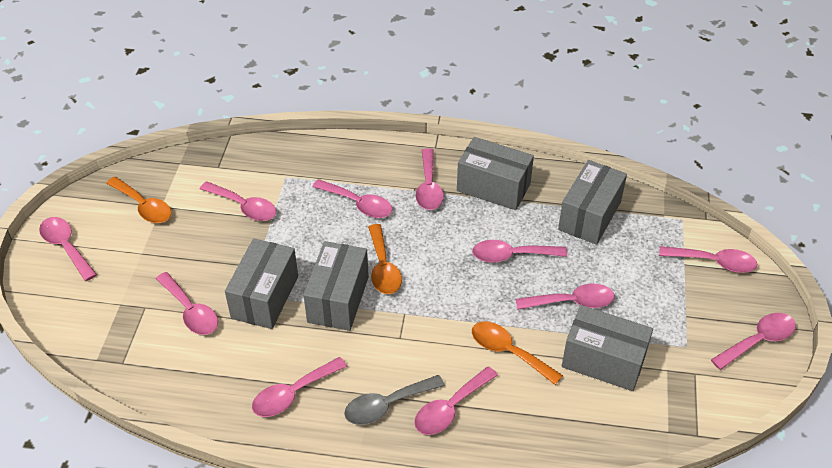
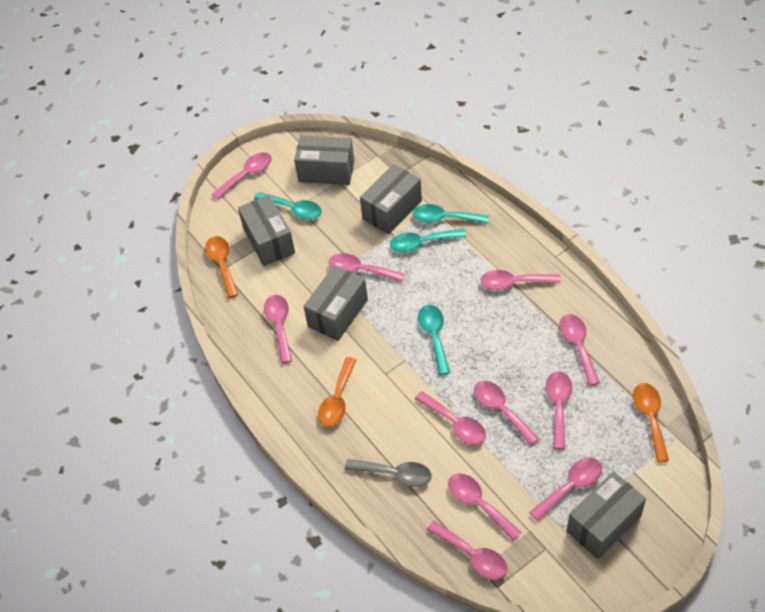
turquoise spoon: none = 0 -> [254,192,322,220] [390,229,466,252] [412,204,489,224] [418,305,450,375] = 4

